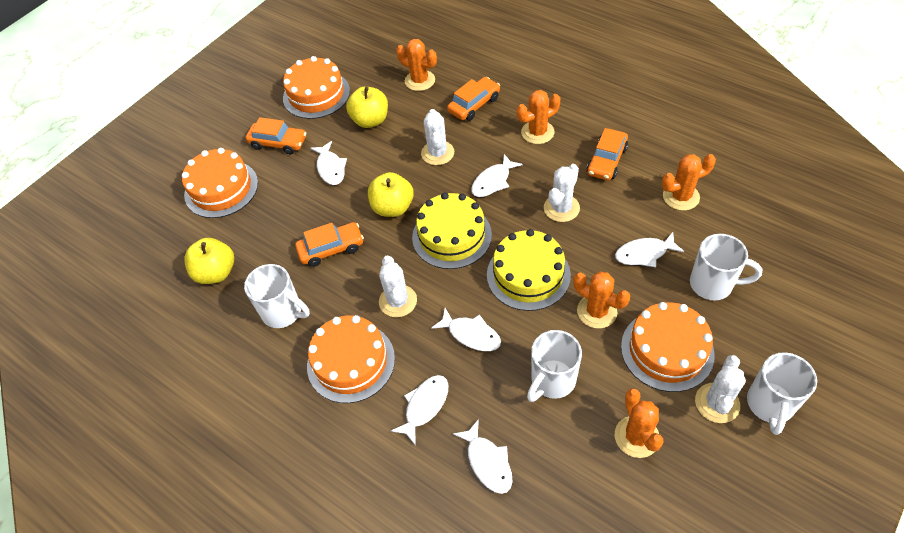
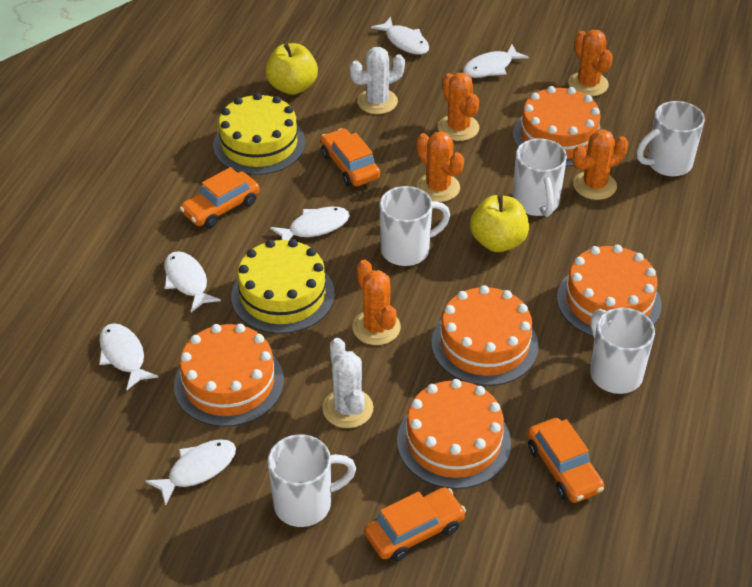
orange cake: [182,148,258,218] [283,56,350,119] [307,315,395,403] [621,302,715,392] = 4 -> [174,324,284,427] [397,379,511,489] [431,285,539,386] [513,86,603,167] [557,245,661,337] = 5
white cactus: [379,255,417,317] [421,109,454,165] [544,164,580,222] [695,355,746,423] = 4 -> [322,338,373,428] [350,47,405,114] = 2
white mug: [244,264,310,328] [527,330,582,402] [690,234,762,300] [747,352,817,435] = 4 -> [267,434,356,527] [379,186,450,266] [513,138,567,217] [590,308,655,394] [637,101,705,176] = 5
yellow apple: [184,238,234,284] [346,86,388,128] [368,172,414,217] = 3 -> [265,43,318,95] [470,195,529,252] = 2

